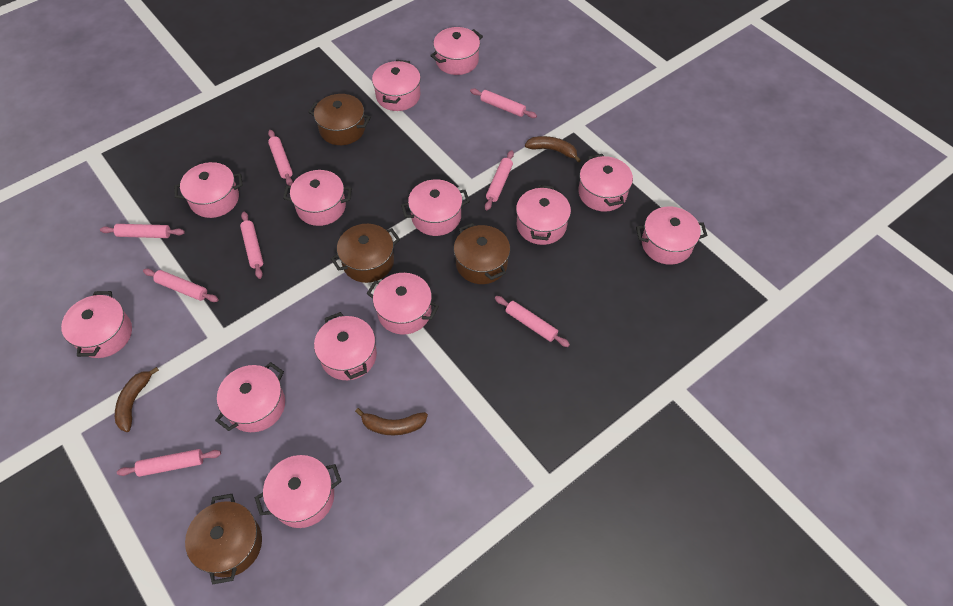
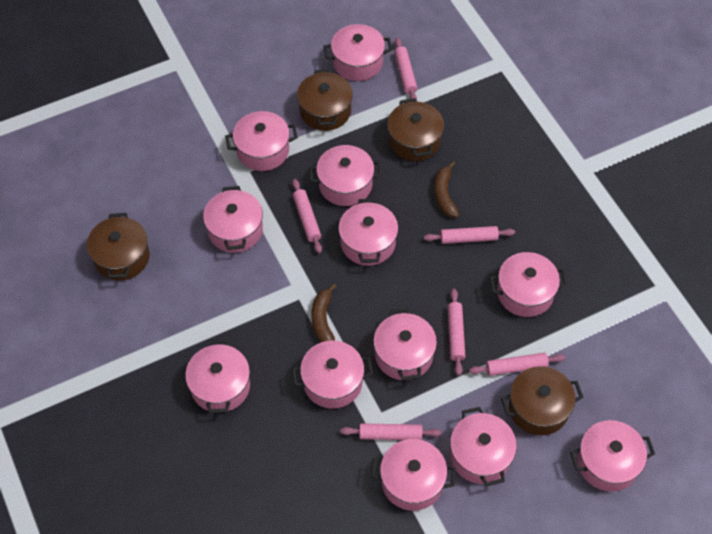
brown banana: [115,367,159,432] [355,408,428,435] [525,136,581,163] = 3 -> [312,283,336,343] [434,161,459,217] = 2
pink pot: [61,291,132,358] [174,162,243,218] [215,362,285,432] [255,455,342,528] [283,170,352,226] [314,312,377,380] [366,273,439,335] [372,60,421,111] [401,179,470,236] [430,27,483,75] [516,185,571,245] [578,154,633,212] [636,207,708,265] = 13 -> [185,339,250,413] [203,186,263,253] [225,111,298,171] [292,340,373,409] [309,145,382,206] [323,24,392,81] [338,199,398,266] [371,439,456,511] [373,308,437,381] [450,407,517,487] [489,252,568,317] [570,420,655,492] = 12
pink rolling pin: [100,224,185,238] [117,449,221,477] [143,269,218,302] [240,212,263,279] [268,130,293,186] [470,88,537,118] [485,150,514,210] [495,296,570,347] = 8 -> [292,179,322,253] [340,423,441,440] [394,38,417,100] [424,226,515,244] [447,289,466,376] [469,353,565,376] = 6

